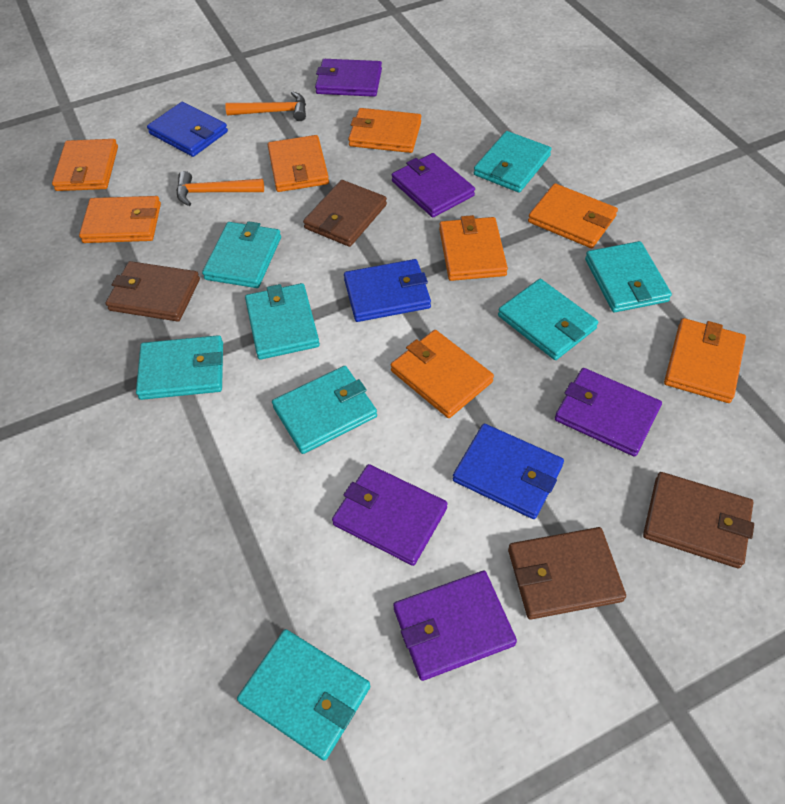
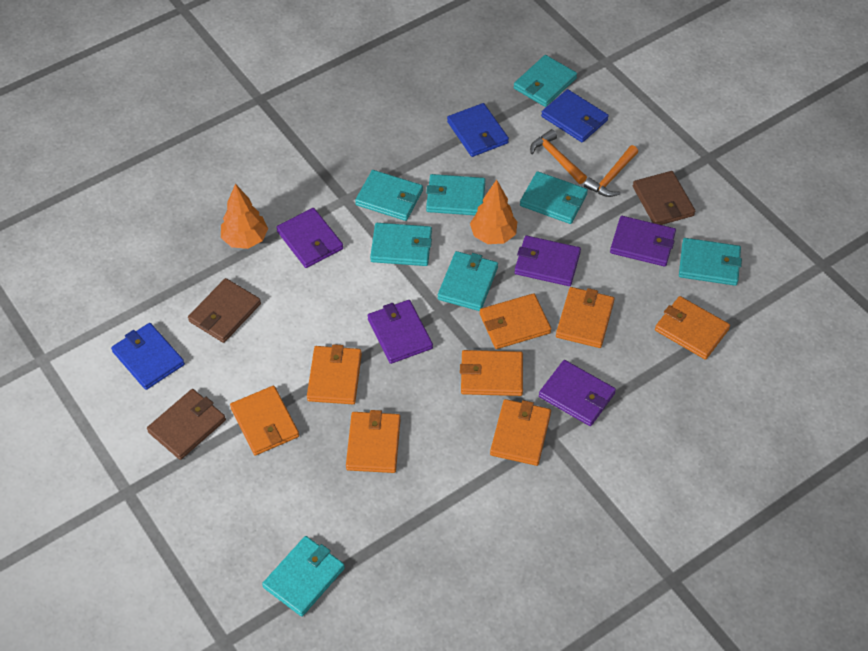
brown wallet: [106,261,200,322] [303,180,387,247] [508,527,626,620] [643,472,754,568] = 4 -> [147,389,226,460] [188,278,261,343] [633,171,695,225] = 3
orange tree: none = 0 -> [221,184,268,249] [470,180,518,244] = 2

